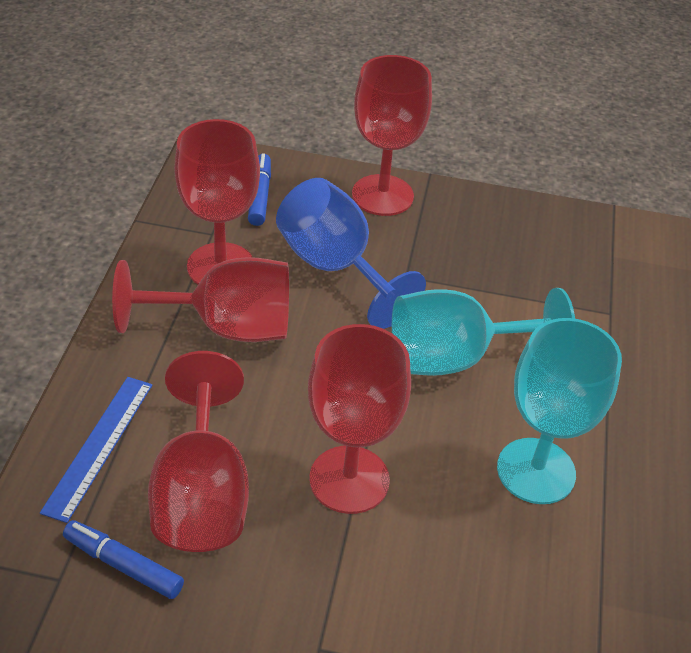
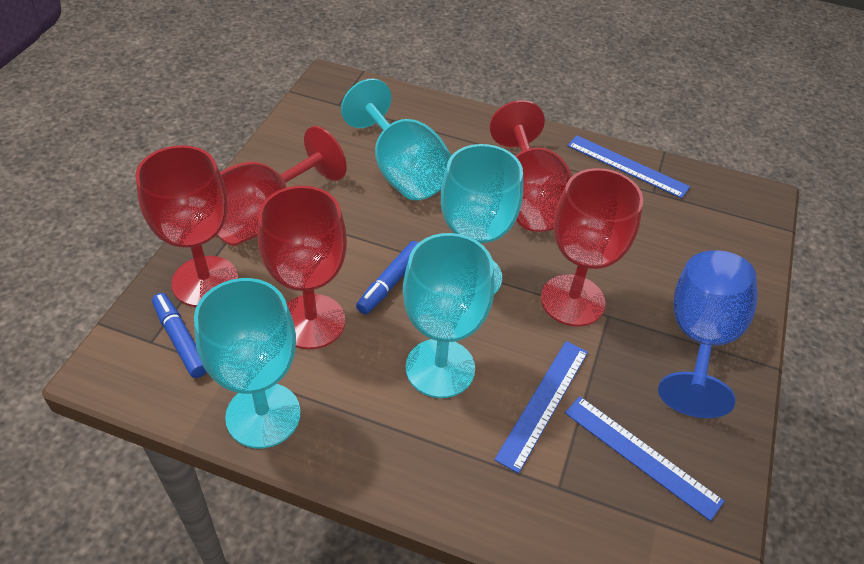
blue ruler: [40,377,152,523] = 1 -> [494,341,588,473] [565,396,724,521] [568,135,690,198] = 3
turquoise goblet: [392,288,575,376] [497,318,622,504] = 2 -> [194,278,301,449] [341,79,452,200] [403,233,495,398] [441,144,523,295] = 4

